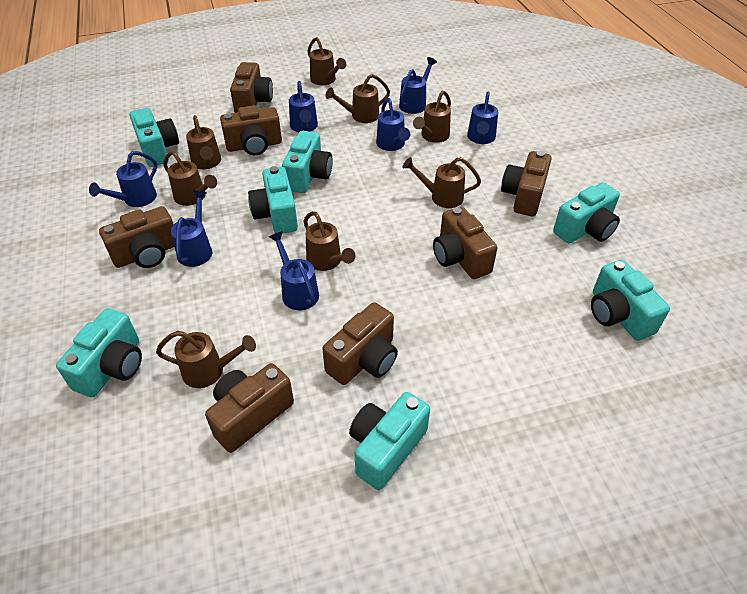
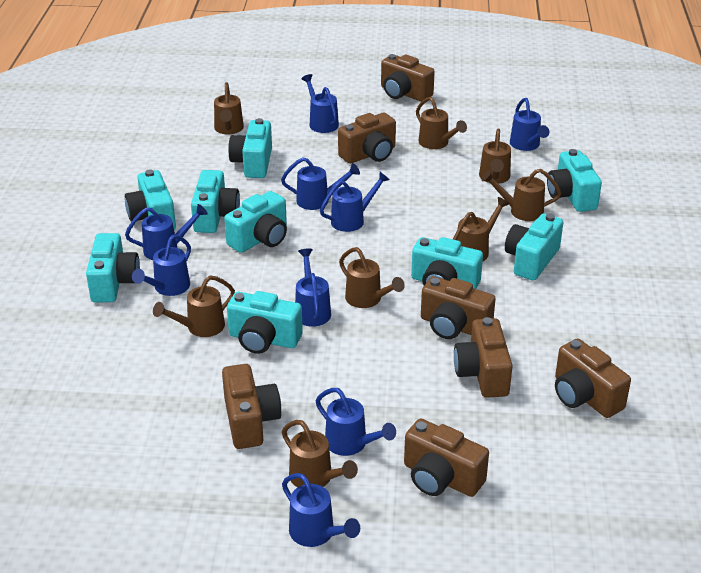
blue watering can: [89,151,157,207] [171,190,212,267] [269,231,319,310] [289,81,318,132] [376,98,410,151] [399,57,437,114] [467,91,498,144] = 7 -> [125,204,208,260] [132,235,191,296] [281,157,360,210] [282,473,360,547] [295,248,331,327] [301,74,339,133] [316,388,396,456] [320,172,390,232] [510,98,549,151] = 9
turquoise camera: [56,308,142,397] [130,108,179,167] [248,166,298,234] [282,131,333,193] [349,392,430,490] [553,182,620,244] [591,260,670,341] = 7 -> [86,233,140,302] [125,169,176,230] [191,170,240,233] [224,191,287,253] [227,291,303,354] [228,118,272,178] [411,237,483,289] [505,213,563,281] [547,149,602,212] = 9

